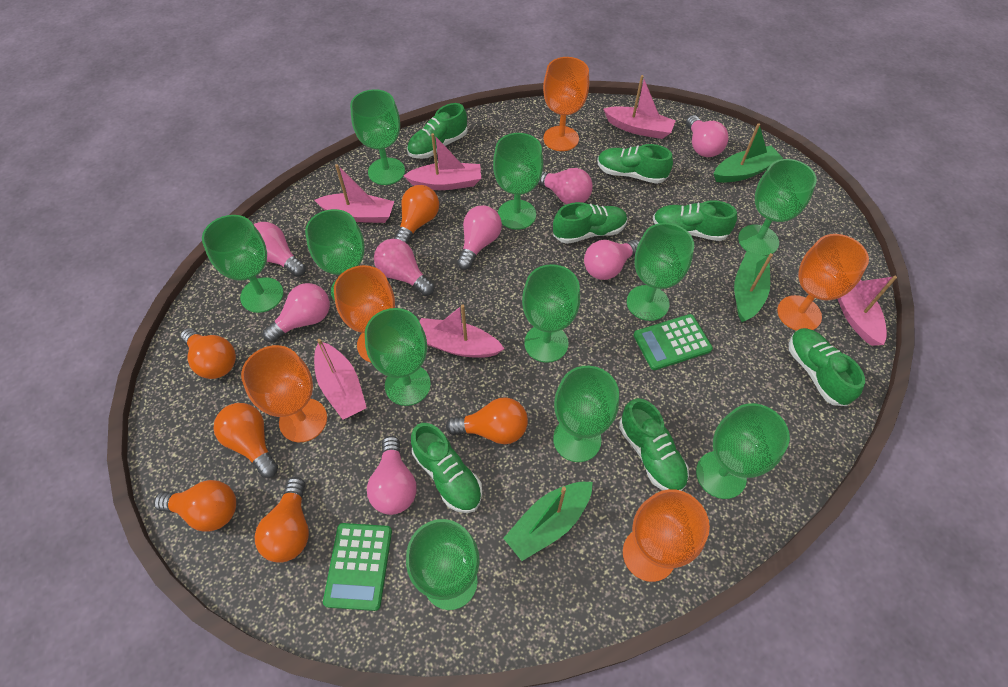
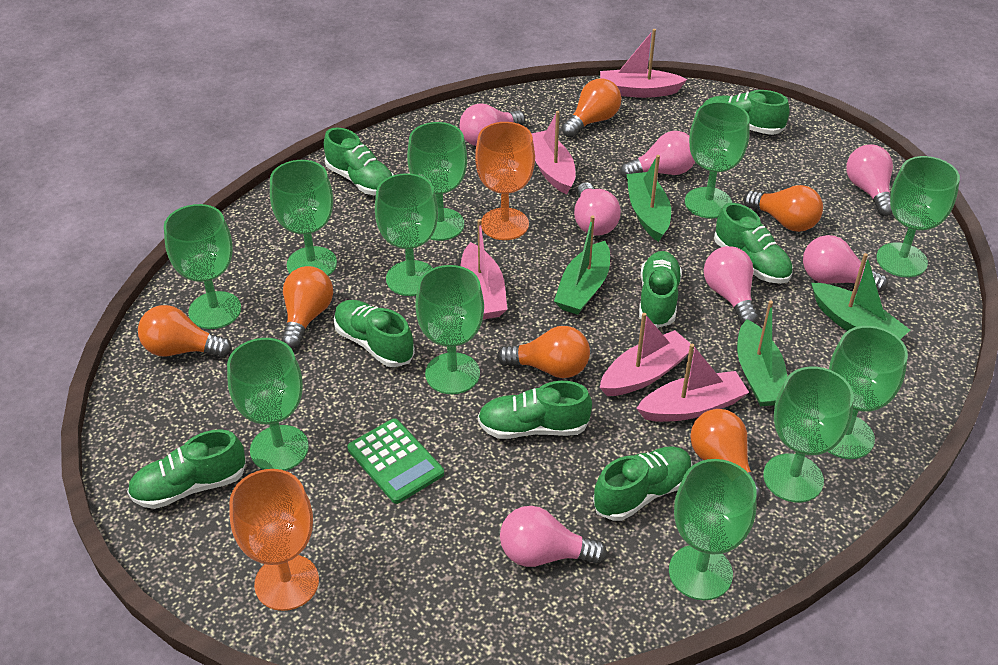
green boat: [503,482,593,561] [714,123,783,183] [734,251,773,322] = 3 -> [554,216,610,315] [627,155,671,242] [737,301,788,406] [811,253,910,339] = 4
green calculator: [323,523,392,611] [633,314,713,370] = 2 -> [347,418,444,504] = 1
green shoe: [407,103,468,159] [411,423,482,513] [553,202,627,244] [597,144,673,184] [619,398,689,491] [653,200,737,241] [789,328,865,406] = 7 -> [127,429,246,509] [323,128,394,195] [334,300,415,367] [478,381,592,439] [593,446,692,521] [639,251,682,328] [703,90,790,135] [714,203,793,284] = 8
orange goblet: [241,345,327,442] [334,265,395,362] [543,57,589,151] [623,489,710,582] [777,234,869,331] = 5 -> [229,469,319,611] [475,122,535,240] = 2
pink boat: [314,339,367,420] [315,164,394,223] [403,133,481,190] [420,305,504,358] [603,75,676,139] [838,276,897,346] = 6 -> [460,219,507,320] [531,111,576,194] [600,29,687,98] [600,313,691,396] [636,344,749,422] = 5
pink light bulb: [253,222,306,277] [262,283,330,343] [367,436,417,515] [374,239,435,296] [457,205,502,270] [537,168,593,204] [584,240,640,280] [686,115,729,157] = 8 -> [460,103,525,146] [500,506,607,567] [574,182,621,236] [620,131,695,179] [704,246,758,324] [803,235,888,293] [846,145,893,216] = 7

